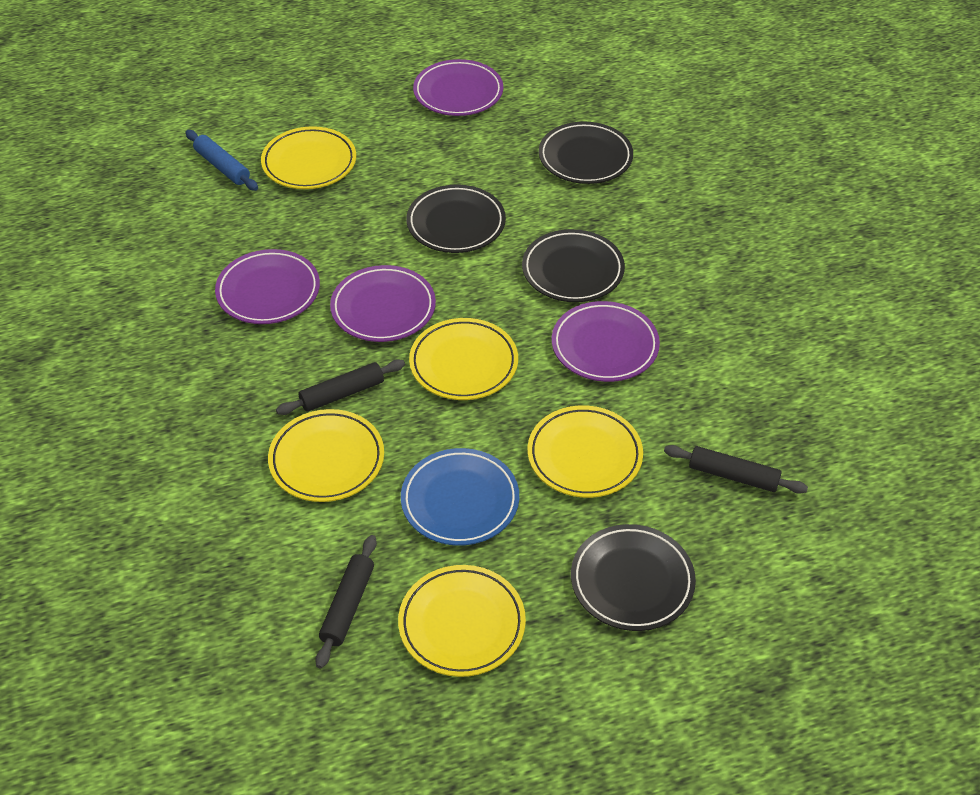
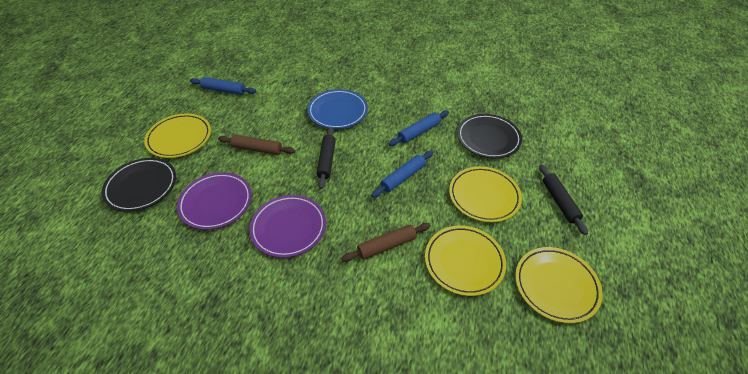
black plate: [406,184,506,253] [522,229,625,302] [539,122,633,184] [571,524,696,631] = 4 -> [102,158,176,212] [457,114,522,158] = 2
black rolling pin: [276,359,405,415] [315,535,377,669] [664,445,808,494] = 3 -> [317,127,336,189] [539,164,588,235] = 2
blue rolling pin: [185,130,258,191] = 1 -> [190,77,256,95] [371,151,433,198] [389,110,449,146] = 3
brown rolling pin: none = 0 -> [218,135,296,155] [341,223,431,262] = 2
purple plate: [215,249,320,324] [330,265,436,342] [413,59,503,116] [552,301,660,382] = 4 -> [177,172,252,230] [249,195,326,258] = 2
yellow plate: [261,126,356,189] [268,409,384,502] [398,565,526,677] [409,318,518,400] [528,405,643,498] = 5 -> [144,113,211,158] [425,226,506,296] [449,166,522,222] [515,247,603,323] = 4

